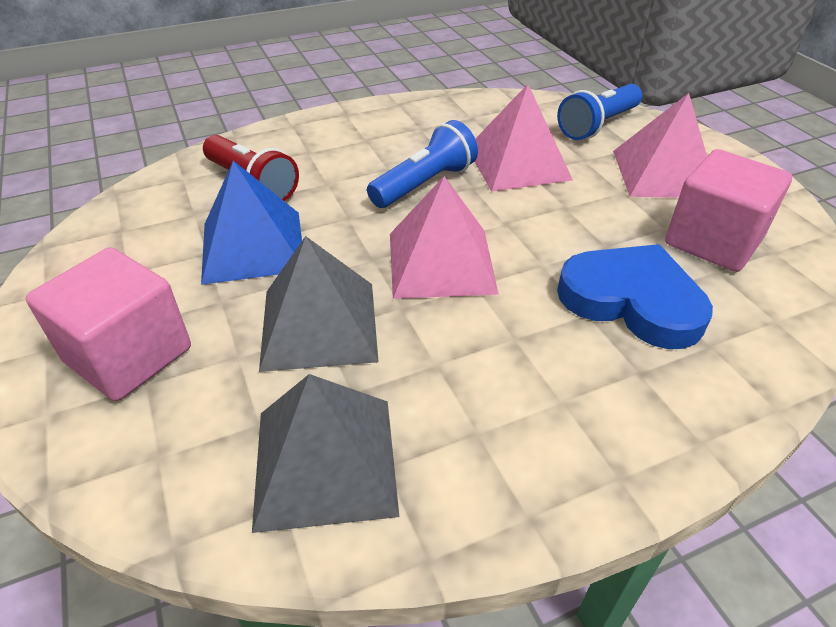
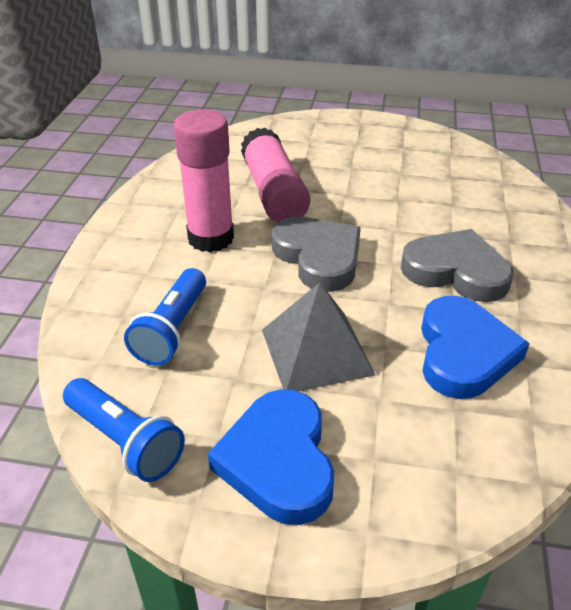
blue heart: [557,244,713,349] = 1 -> [208,389,334,525] [421,296,530,399] = 2
blue pyramid: [201,161,302,285] = 1 -> none = 0
grey heart: none = 0 -> [272,217,361,292] [401,229,513,302] = 2
grey pyramid: [252,374,399,533] [259,236,379,372] = 2 -> [262,282,376,392] = 1
pink cube: [26,247,191,401] [665,149,792,272] = 2 -> none = 0
pink glue stick: none = 0 -> [173,110,234,253] [241,128,310,223] = 2
pink pyramid: [390,176,499,299] [475,84,573,192] [613,93,707,198] = 3 -> none = 0
red flashlight: [203,135,299,201] = 1 -> none = 0

